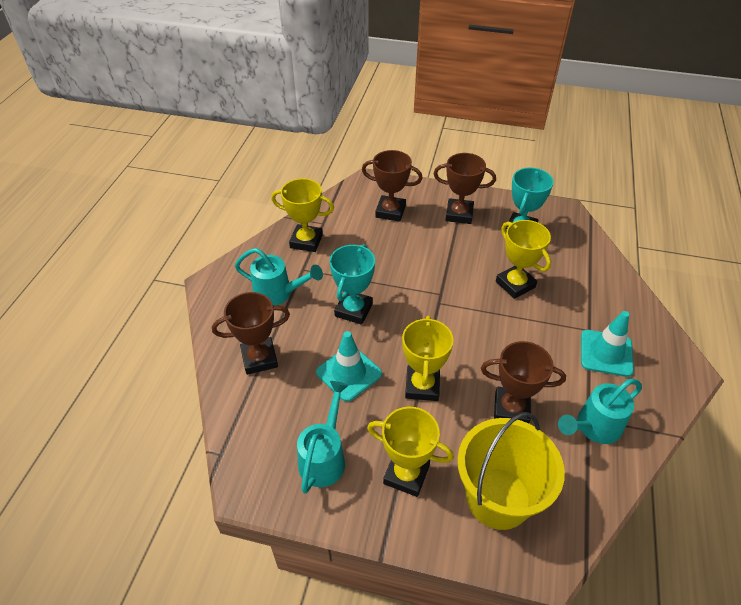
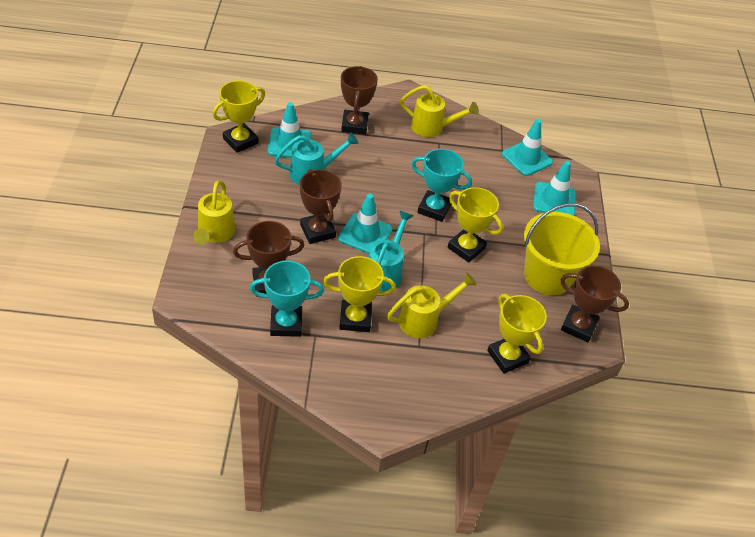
turquoise traffic cone: [316,331,382,402] [581,311,634,377] = 2 -> [268,102,311,158] [338,194,392,254] [502,119,553,176] [533,161,576,216] = 4
turquoise watering can: [235,248,323,305] [297,381,349,494] [558,379,642,444] = 3 -> [275,132,359,185] [368,210,413,291] = 2
yellow watering can: none = 0 -> [193,180,236,245] [387,272,477,338] [400,85,479,137] = 3

